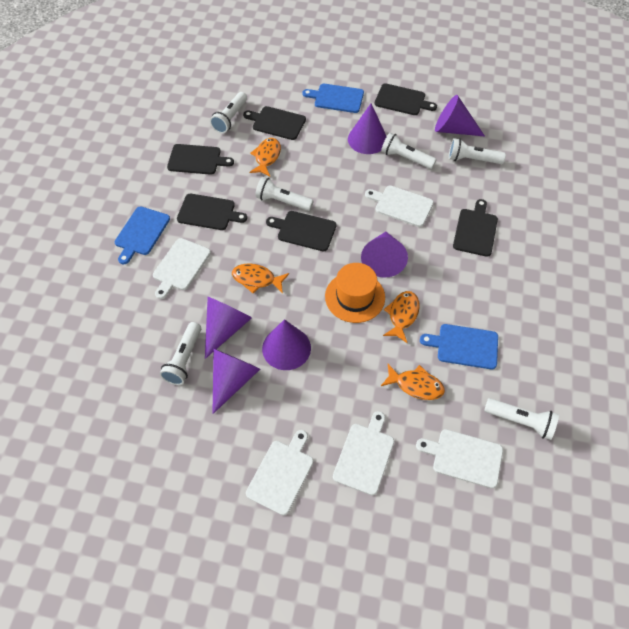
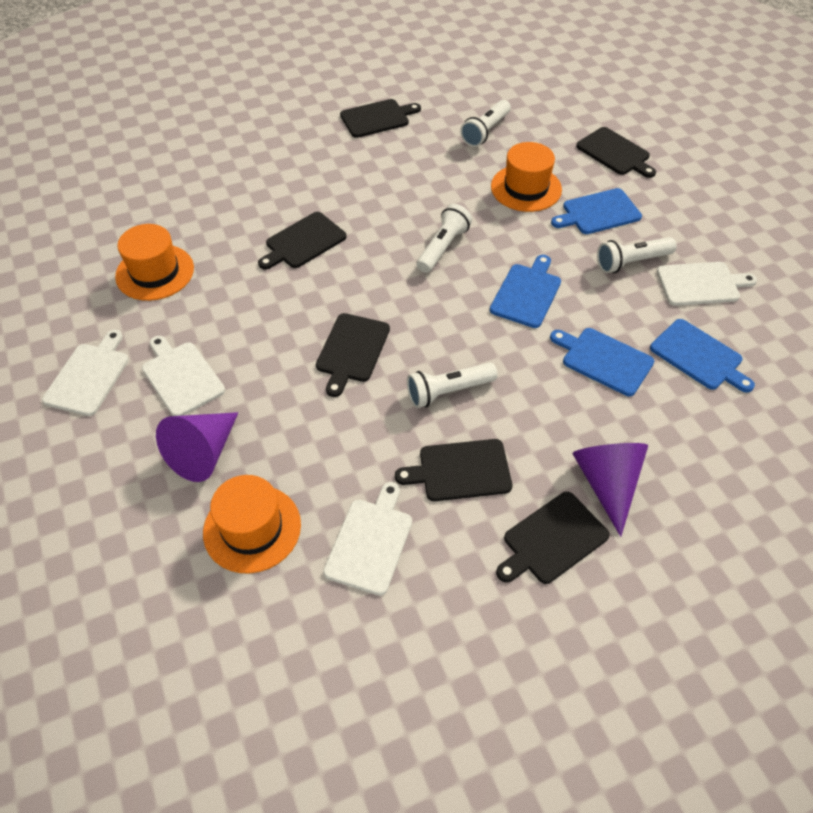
blue cutting board: [115,206,170,264] [303,84,364,113] [420,324,498,369] = 3 -> [490,255,561,328] [550,328,654,396] [551,188,642,234] [650,319,755,393] = 4
orange fish: [232,264,289,293] [249,138,281,177] [381,364,445,400] [383,291,420,343] = 4 -> none = 0
orange hat: [325,263,385,323] = 1 -> [115,224,194,301] [203,475,301,574] [491,142,562,212] = 3
purple cone: [205,297,252,359] [212,349,260,414] [262,319,311,370] [348,103,387,154] [361,232,408,278] [435,95,485,137] = 6 -> [156,412,238,482] [572,443,648,537] = 2
white cutting board: [153,238,211,299] [246,430,313,515] [333,411,394,495] [365,185,434,227] [416,429,503,489] = 5 -> [42,330,129,416] [142,336,225,416] [323,482,412,596] [657,262,757,306] = 4
white flashlight: [160,322,201,385] [210,92,247,133] [255,177,314,211] [381,133,437,169] [449,138,506,164] [484,398,559,440] = 6 -> [407,362,498,408] [416,204,472,273] [460,100,511,147] [597,237,677,273] = 4

